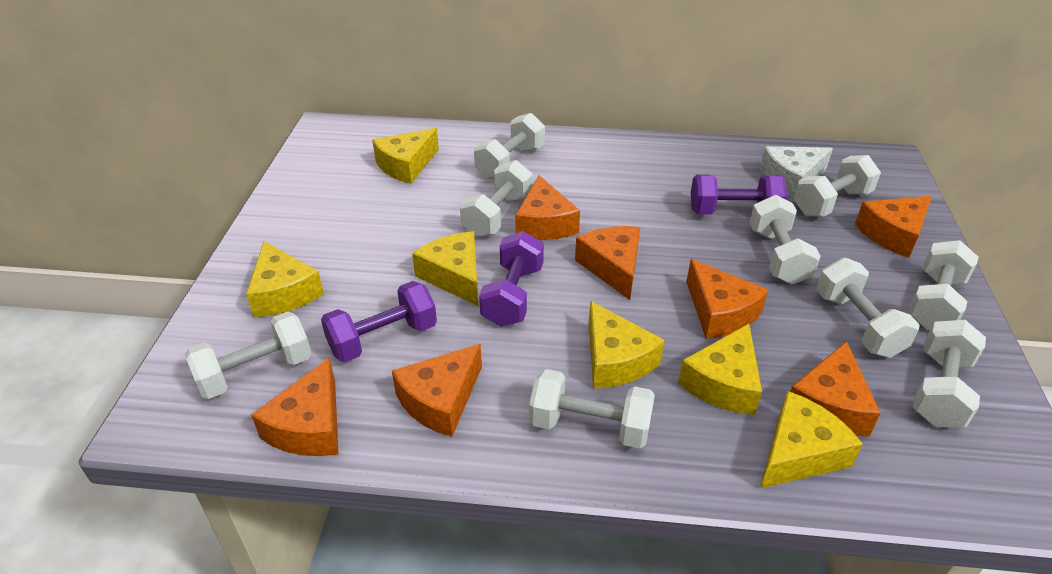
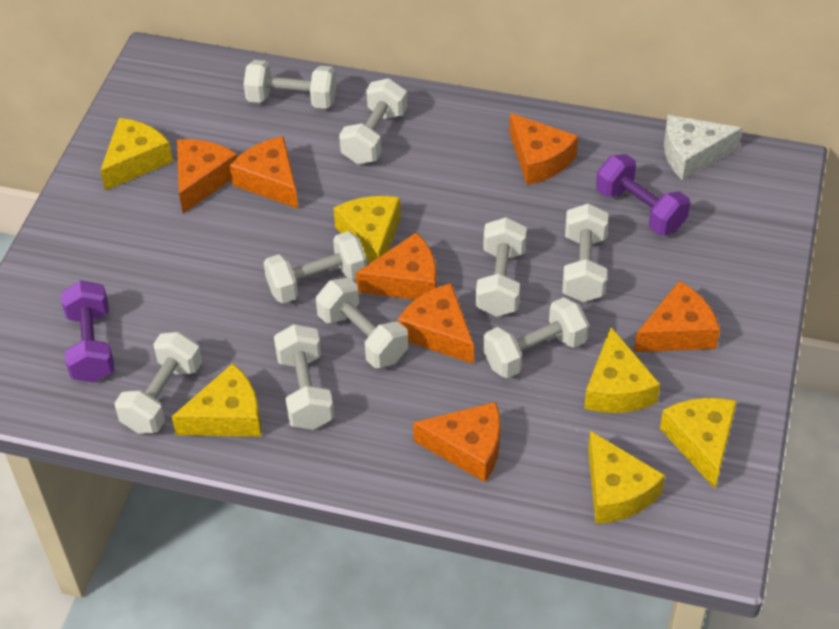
purple dumbbell: [321,281,437,362] [479,231,544,327] [691,174,787,215] = 3 -> [61,280,114,383] [596,154,690,235] = 2

